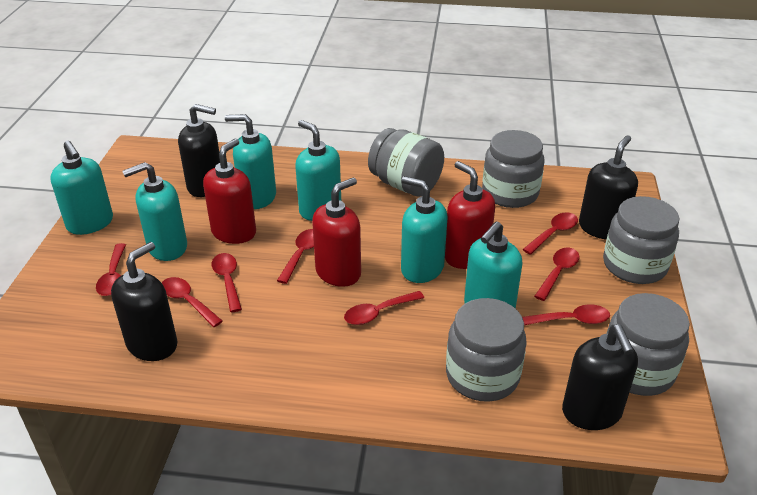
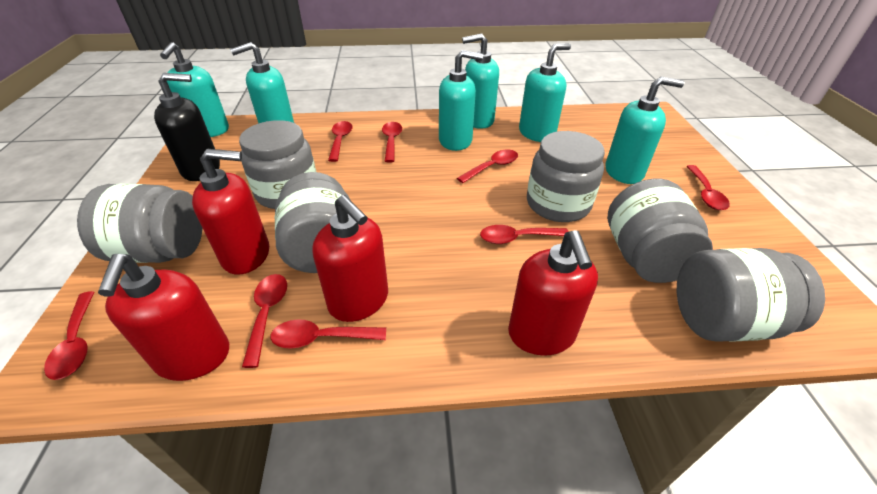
black soap dispenser: [111,242,177,361] [178,104,220,197] [562,324,638,430] [579,135,638,240] = 4 -> [154,73,220,181] = 1
grey jar: [368,128,444,197] [446,298,527,402] [482,130,544,208] [603,196,679,284] [606,293,690,396] = 5 -> [77,184,202,263] [239,120,316,209] [275,172,350,273] [527,131,605,222] [608,179,713,283] [677,248,825,342] = 6
red soap dispenser: [203,138,256,244] [312,178,361,287] [445,161,495,269] = 3 -> [98,254,229,381] [192,149,269,275] [312,195,388,322] [508,230,598,355] = 4

